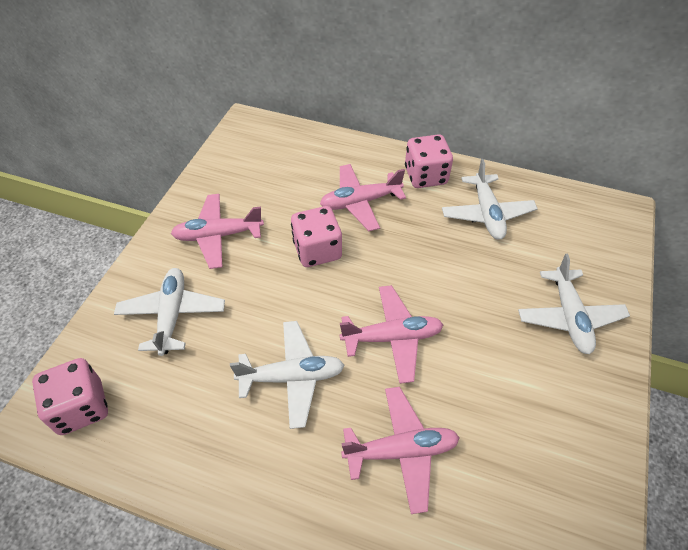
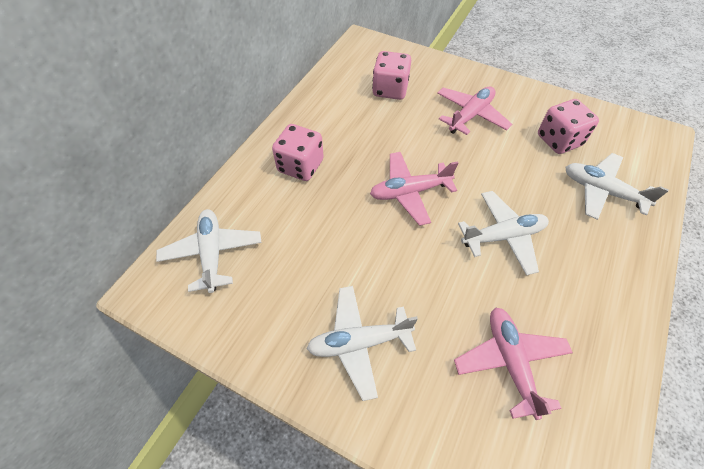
pink plane: [171,194,264,269] [320,164,406,231] [340,285,443,384] [341,387,460,514] = 4 -> [370,152,458,226] [437,87,512,135] [454,307,573,420] = 3

